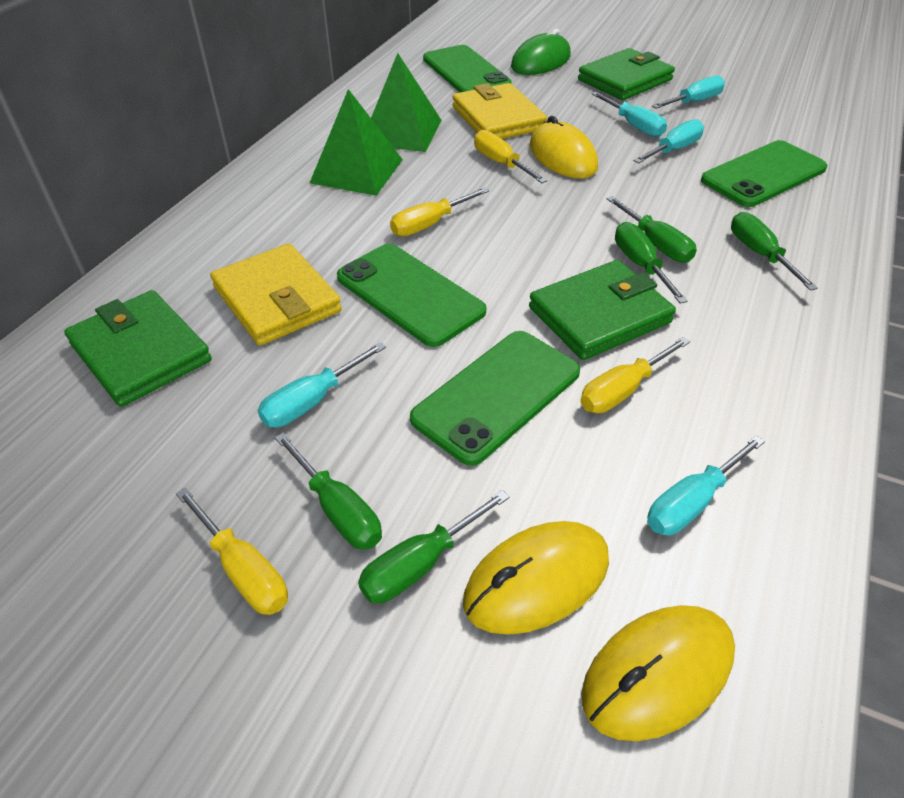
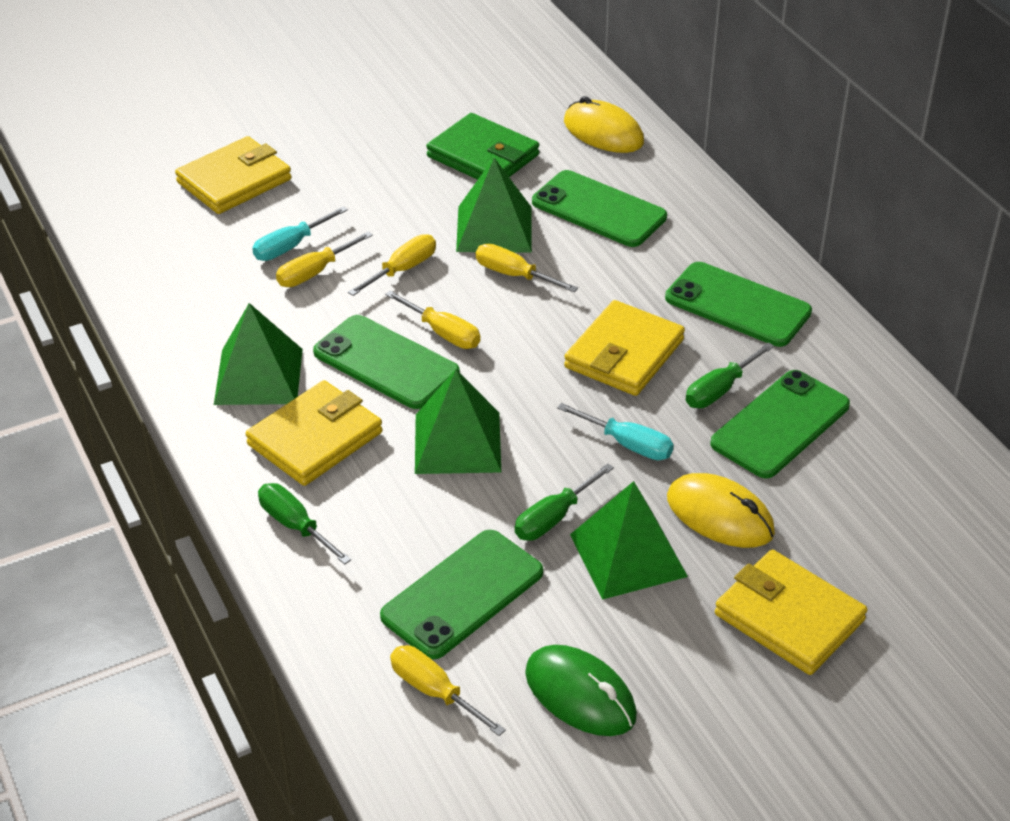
green phone: [337,244,486,347] [410,331,580,466] [423,45,512,92] [701,140,827,207] = 4 -> [313,315,460,409] [380,530,543,659] [532,170,667,247] [665,262,812,347] [710,370,850,478] = 5
green pyramid: [310,89,403,196] [371,53,442,152] = 2 -> [214,303,303,405] [415,369,501,474] [456,158,532,253] [570,481,688,600] = 4
green screwdriver: [275,432,382,550] [358,490,510,603] [607,196,697,263] [615,222,688,304] [731,212,818,291] = 5 -> [258,483,351,564] [515,463,614,541] [686,342,774,408] = 3
green wallet: [64,290,212,407] [529,260,676,360] [578,48,675,100] = 3 -> [426,113,539,180] = 1
turquoise screwdriver: [258,342,386,428] [591,92,667,137] [633,119,704,163] [647,435,765,536] [652,75,725,109] = 5 -> [252,206,348,261] [557,403,674,460] = 2
yellow mouse: [463,521,609,635] [530,116,598,178] [581,605,735,741] = 3 -> [564,96,644,153] [667,473,775,548] = 2
yellow screwdriver: [176,487,288,615] [390,187,489,236] [474,130,547,183] [580,337,690,413] = 4 -> [276,231,373,287] [348,234,436,296] [385,290,481,349] [390,645,506,736] [476,243,578,292] = 5
yellow wallet: [210,243,342,345] [453,83,547,139] = 2 -> [175,136,292,214] [246,380,383,486] [564,300,685,396] [715,550,867,675] = 4

